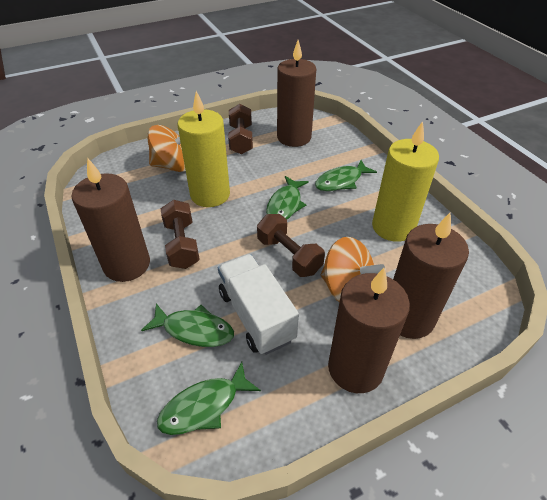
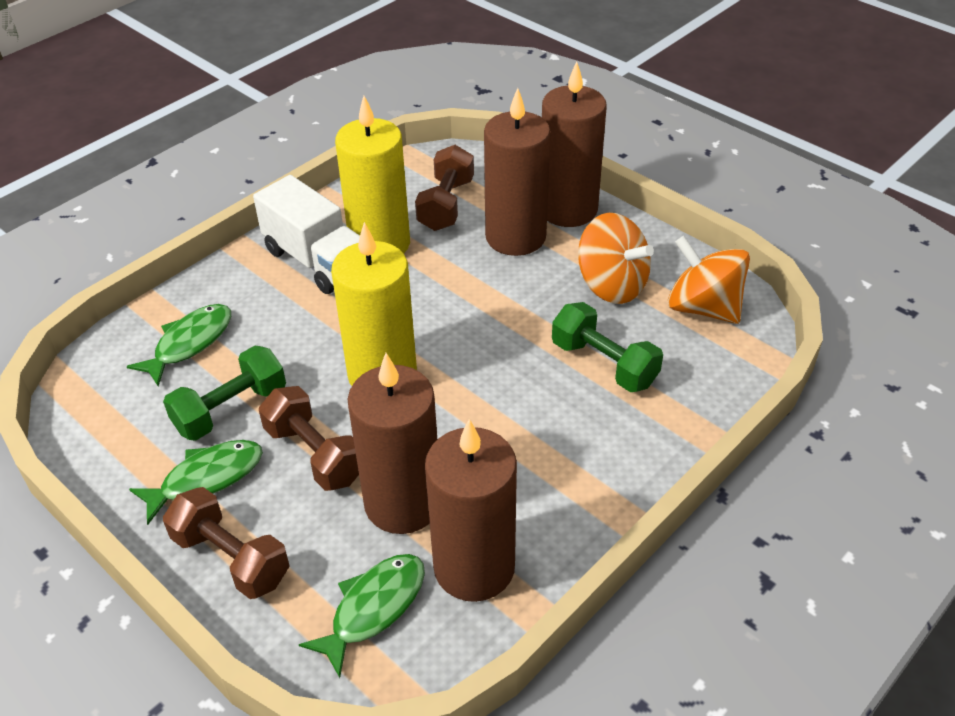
green dumbbell: none = 0 -> [163,346,286,441] [552,302,663,392] = 2
green fish: [141,304,234,347] [157,362,261,435] [266,176,309,219] [315,160,377,191] = 4 -> [127,304,231,386] [129,440,263,525] [299,554,425,678] = 3

